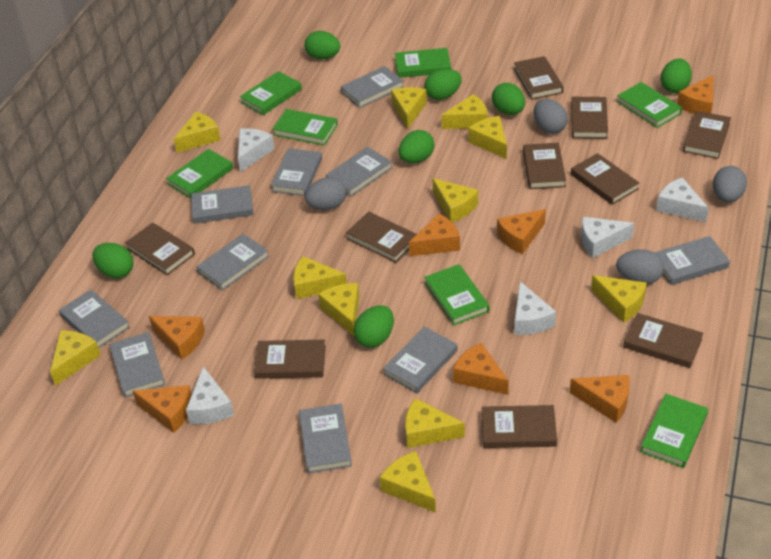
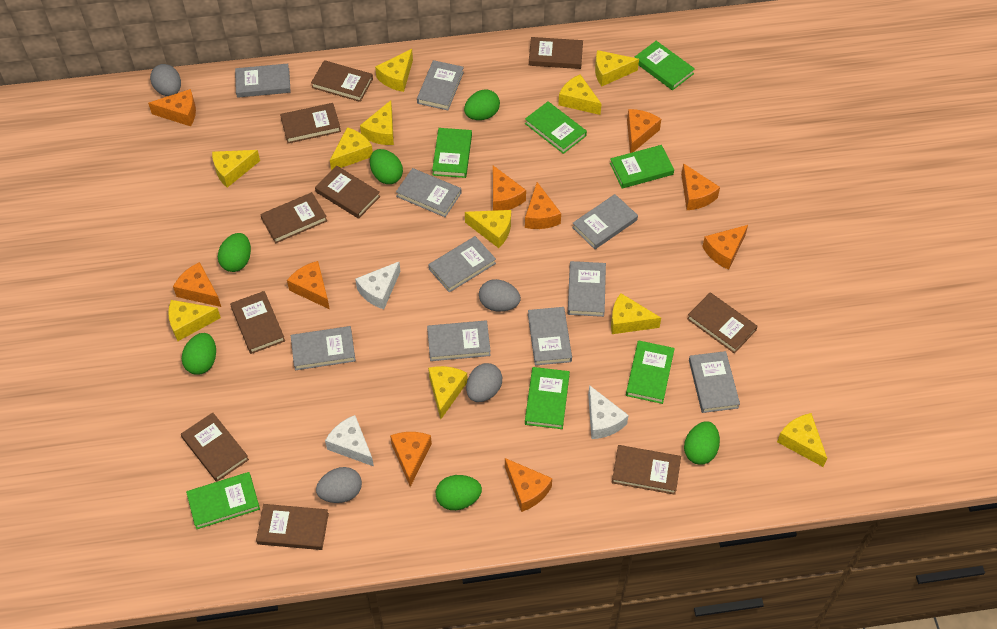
green egg: [92,243,134,278] [305,31,340,60] [353,305,394,348] [399,130,435,163] [424,69,462,100] [492,83,525,115] [661,59,692,93] = 7 -> [182,333,216,374] [218,233,251,272] [370,149,403,184] [436,475,482,510] [464,89,500,120] [684,421,720,465] = 6
orange cheese: [133,385,192,433] [149,316,205,360] [409,214,460,256] [453,343,509,395] [497,209,546,254] [570,375,630,423] [677,75,713,114] = 7 -> [148,89,196,126] [173,262,221,307] [287,261,330,309] [390,432,432,487] [493,165,526,211] [505,458,552,512] [525,182,561,229] [627,109,661,153] [681,163,720,210] [702,225,748,270] = 10
white cheese: [186,366,234,424] [238,128,275,172] [514,282,556,335] [581,217,634,258] [656,177,709,222] = 5 -> [325,415,374,466] [355,262,401,309] [588,385,629,439] = 3

